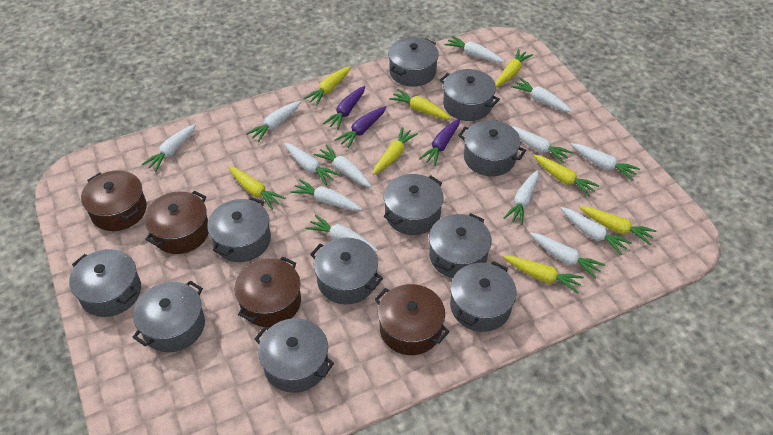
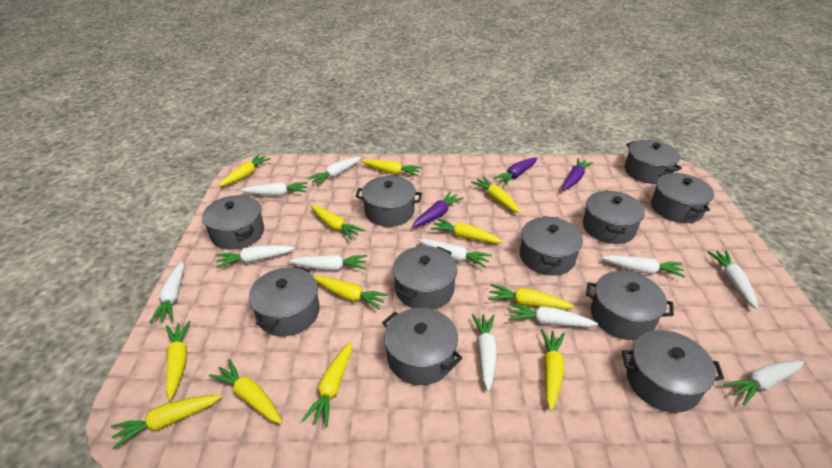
brown pot: [81,170,147,231] [144,191,208,254] [234,257,301,327] [375,284,450,355] = 4 -> none = 0
white carrot: [142,124,196,172] [246,101,301,142] [284,143,340,185] [291,179,362,211] [305,215,378,252] [314,145,371,187] [445,36,504,62] [504,170,539,225] [511,78,572,112] [511,126,573,163] [530,232,605,279] [560,207,632,255] [570,143,640,180] = 13 -> [149,261,184,323] [216,245,295,268] [240,182,308,196] [289,254,367,271] [307,157,361,186] [418,239,492,268] [472,314,497,391] [508,303,598,327] [601,255,686,278] [707,251,758,309] [723,361,804,405] = 11
yellow carrot: [228,166,286,210] [303,66,351,106] [372,127,418,175] [389,89,452,119] [495,49,533,87] [503,256,584,293] [533,154,599,197] [579,206,657,245] = 8 -> [111,395,222,449] [166,321,191,400] [209,359,282,424] [218,154,271,187] [302,342,352,427] [311,205,365,240] [313,276,389,310] [362,159,422,176] [430,218,503,243] [471,176,520,213] [488,284,575,309] [541,329,565,411] = 12

